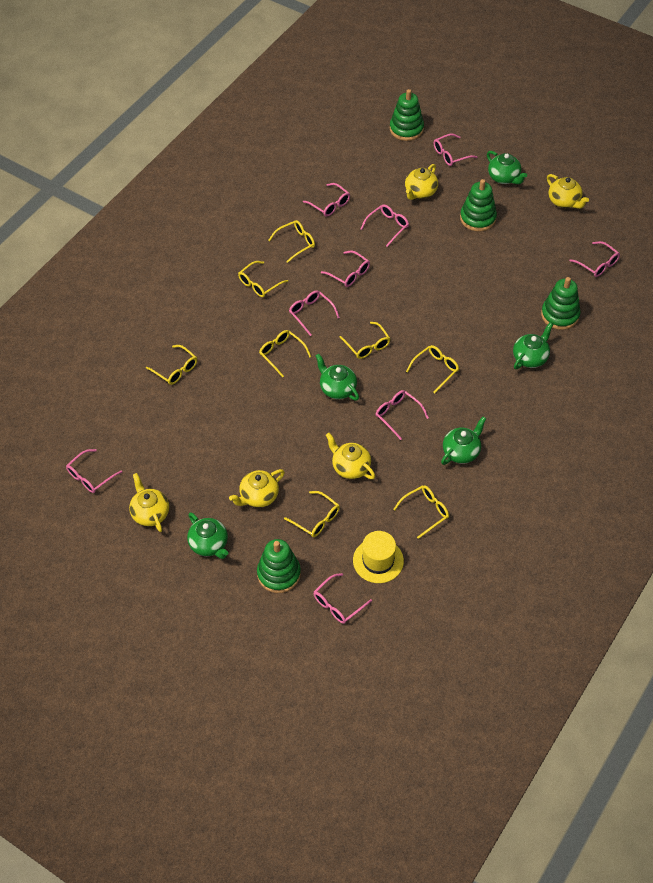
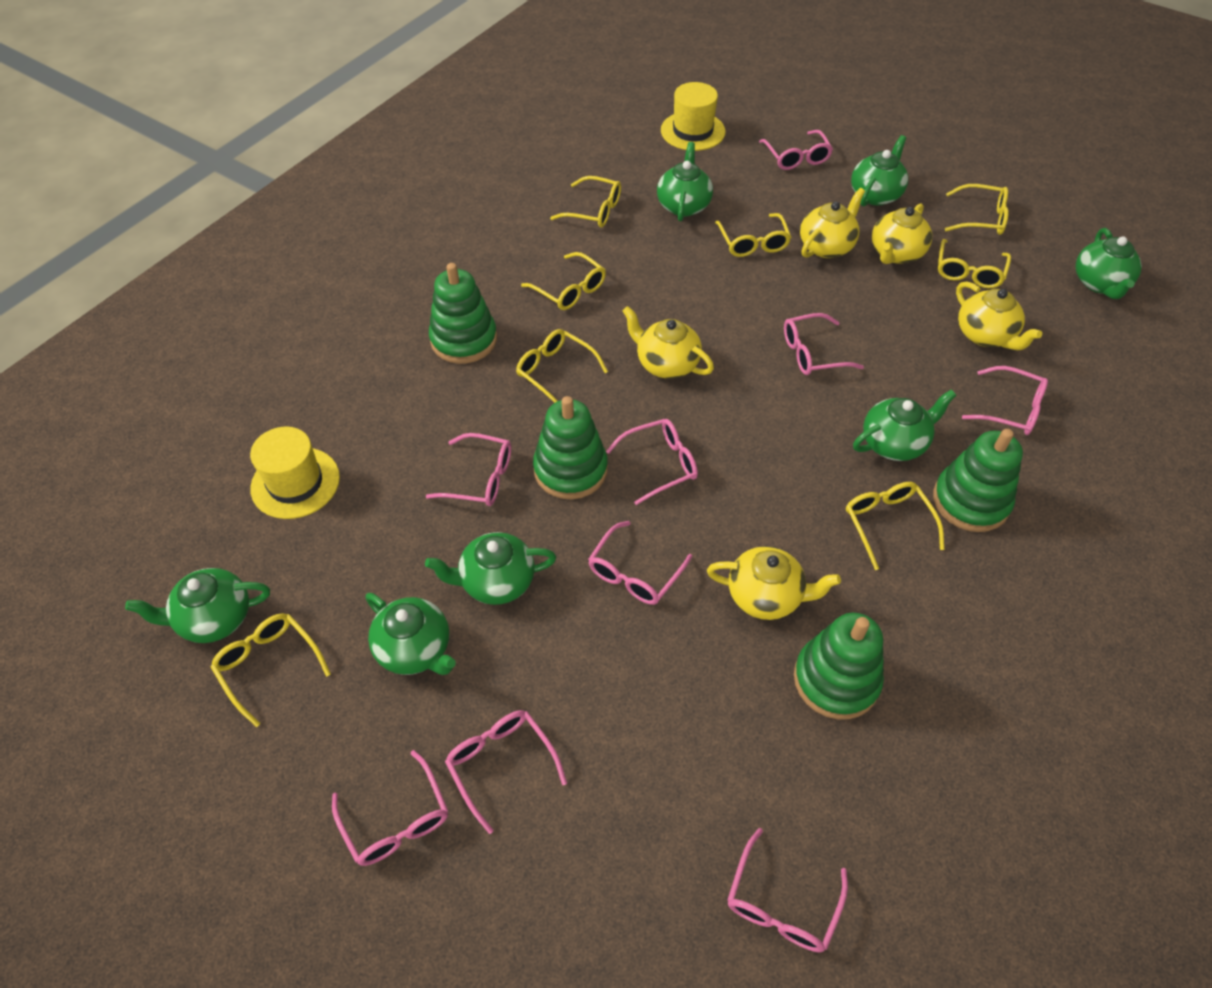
green teapot: [187,512,228,559] [316,354,359,400] [441,417,486,465] [487,151,527,184] [513,323,553,369] = 5 -> [125,568,270,643] [366,593,456,675] [425,532,556,605] [657,142,713,221] [851,135,908,207] [853,390,956,461] [1075,228,1142,299] = 7
yellow hat: [353,531,404,583] = 1 -> [250,427,340,519] [661,82,725,151] = 2

